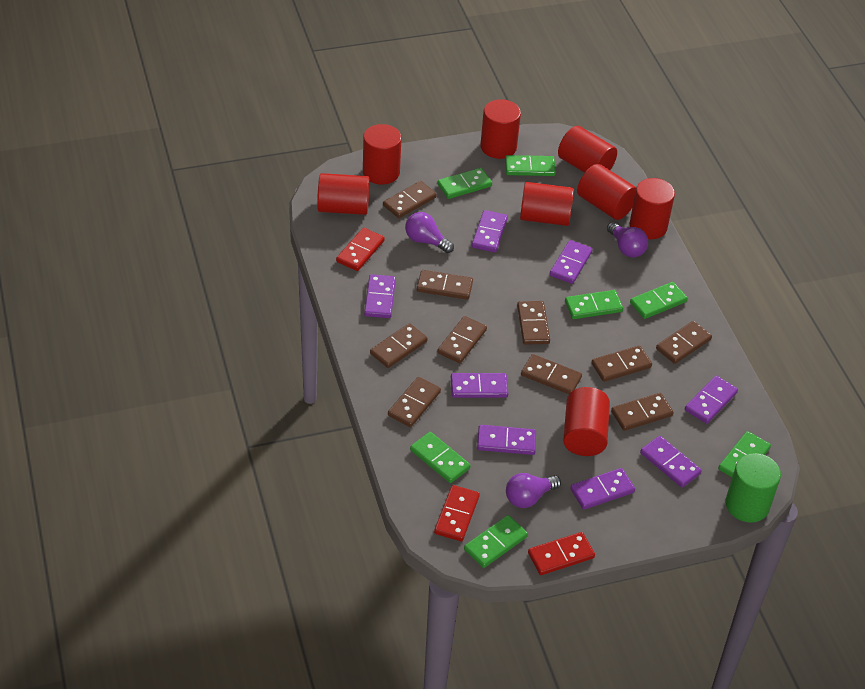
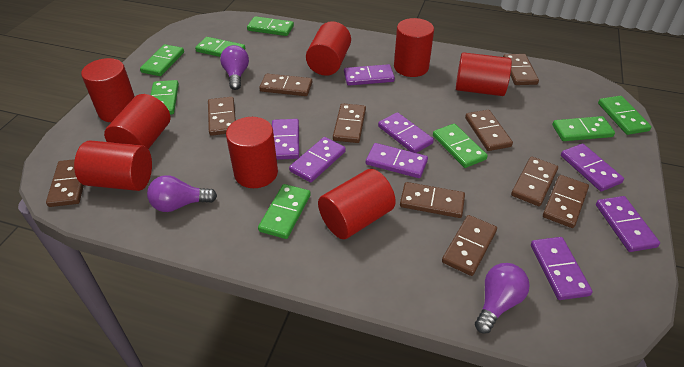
green cylinder: [726,453,781,523] = 1 -> none = 0
green domino: [410,432,471,483] [437,168,492,199] [464,515,528,568] [505,155,556,176] [565,290,623,319] [630,282,688,319] [718,431,771,477] = 7 -> [140,44,184,76] [151,80,179,115] [195,37,245,57] [247,16,294,36] [258,184,311,239] [433,124,488,168] [552,116,615,141] [598,96,652,135] = 8
red domino: [336,228,385,271] [434,485,480,541] [528,532,595,575] = 3 -> none = 0

